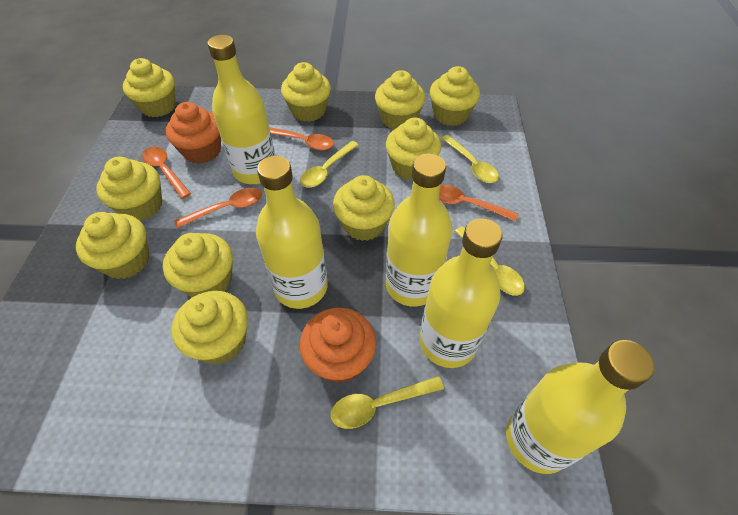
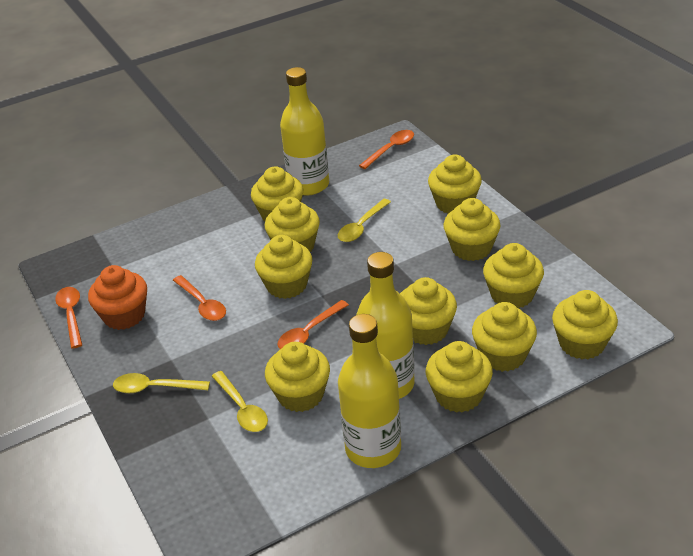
orange cupcake: [166,102,221,164] [300,308,376,383] = 2 -> [88,265,147,330] = 1
yellow bottle: [207,35,275,184] [256,156,328,309] [386,153,452,307] [420,218,503,368] [506,340,655,474] = 5 -> [280,67,329,195] [338,314,401,468] [356,252,414,399] = 3
yellow cupcake: [76,212,149,279] [96,157,162,221] [123,58,176,117] [163,233,233,297] [171,291,248,365] [281,62,331,122] [333,175,395,241] [375,70,425,130] [386,118,441,180] [430,66,480,126] = 10 -> [251,166,303,221] [255,235,312,299] [265,197,320,252] [265,342,330,412] [400,277,457,345] [426,341,493,413] [428,155,482,214] [443,198,500,261] [472,302,537,372] [483,243,544,308] [552,290,618,359] = 11
yellow spoon: [300,141,359,188] [331,376,444,429] [441,135,499,183] [455,226,525,296] = 4 -> [113,373,210,393] [212,371,268,432] [338,199,391,242] = 3

